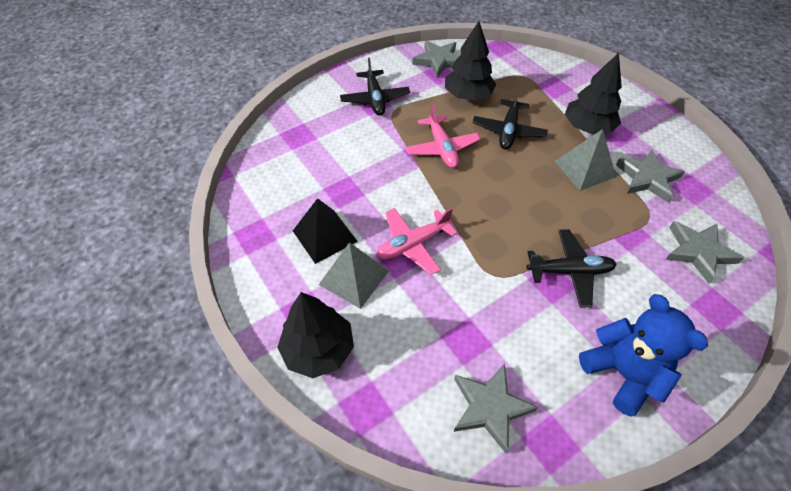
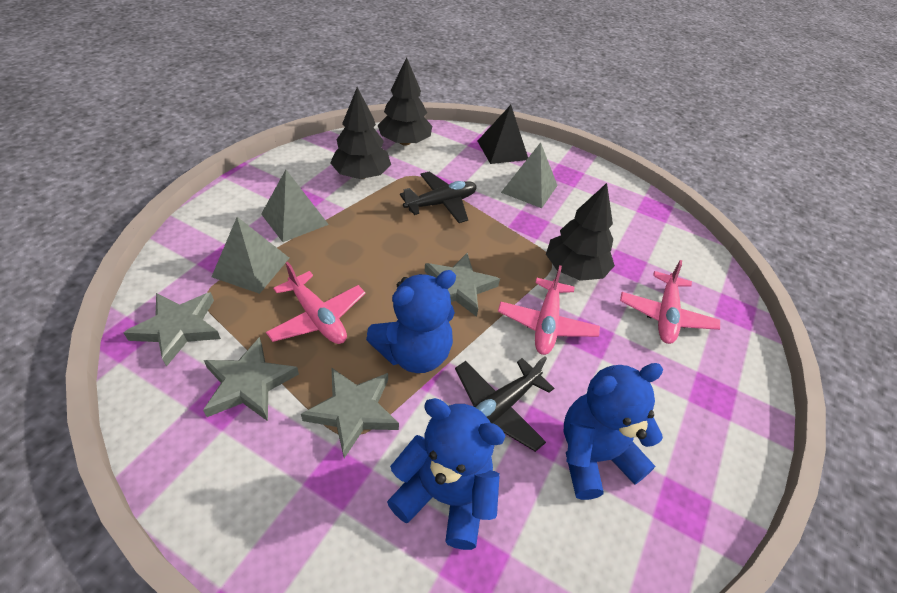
black plane: [340,57,410,115] [472,88,548,150] [527,229,617,308] = 3 -> [400,172,477,223] [455,356,554,452] = 2
blue teddy bear: [579,294,708,417] = 1 -> [366,270,456,373] [387,398,506,550] [564,363,663,500] = 3
grey pyramid: [319,242,389,309] [554,129,616,191] = 2 -> [212,217,289,294] [261,170,329,242] [501,142,558,208] = 3
pink plane: [377,208,457,275] [405,103,480,168] = 2 -> [266,262,365,344] [498,265,600,355] [620,260,720,344] = 3

